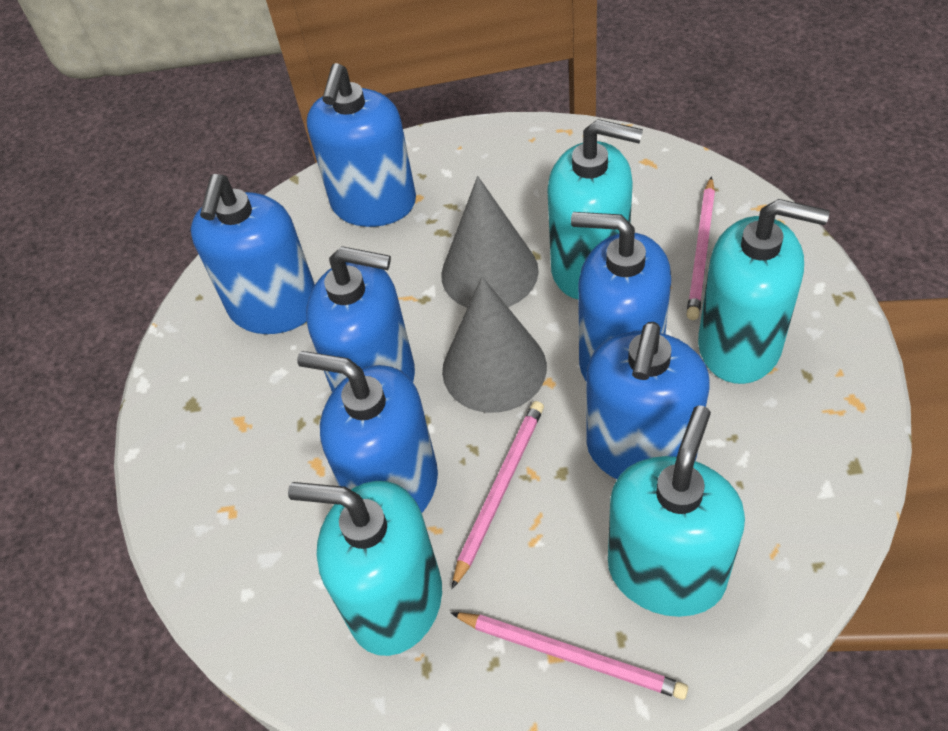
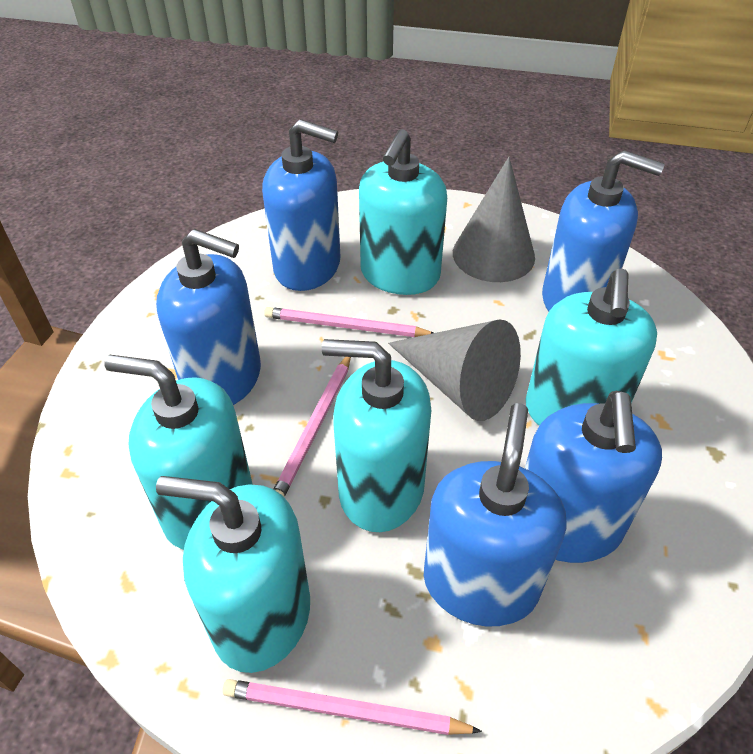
blue soap dispenser: [191,174,315,334] [297,351,438,513] [306,246,415,392] [307,63,416,227] [571,212,671,382] [587,322,710,479] = 6 -> [156,229,261,405] [262,119,340,291] [424,403,566,626] [525,391,662,563] [542,150,665,311] = 5
turquoise soap dispenser: [288,481,442,656] [547,119,643,299] [608,406,745,617] [698,199,830,384] = 4 -> [105,355,253,550] [156,476,310,673] [322,339,431,532] [359,129,447,295] [526,269,657,426] = 5

